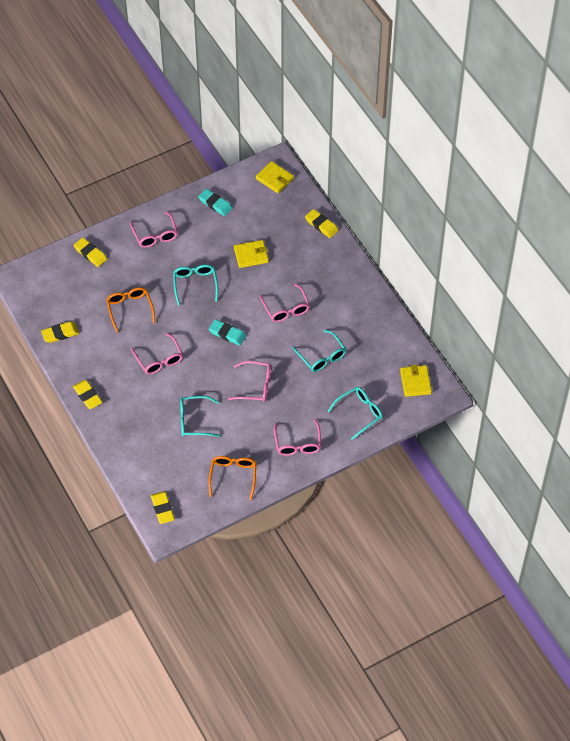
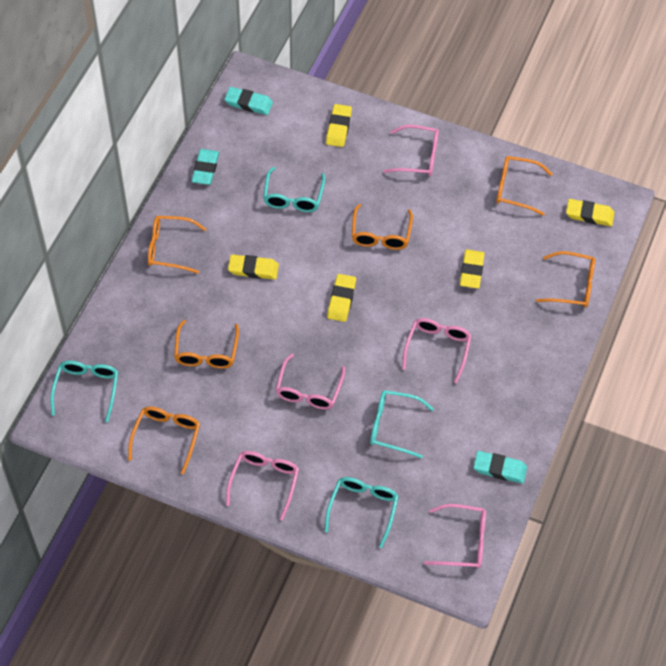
orange glasses: [106,287,155,333] [208,456,256,500] = 2 -> [128,406,200,474] [148,216,206,274] [174,320,239,369] [352,204,413,250] [496,156,552,216] [536,251,595,308] = 6
turquoise eraser: [198,189,232,216] [209,319,246,346] = 2 -> [191,149,219,185] [224,87,273,115] [474,451,527,484] = 3
yellow wallet: [234,240,269,268] [256,161,294,193] [400,365,432,397] = 3 -> none = 0

